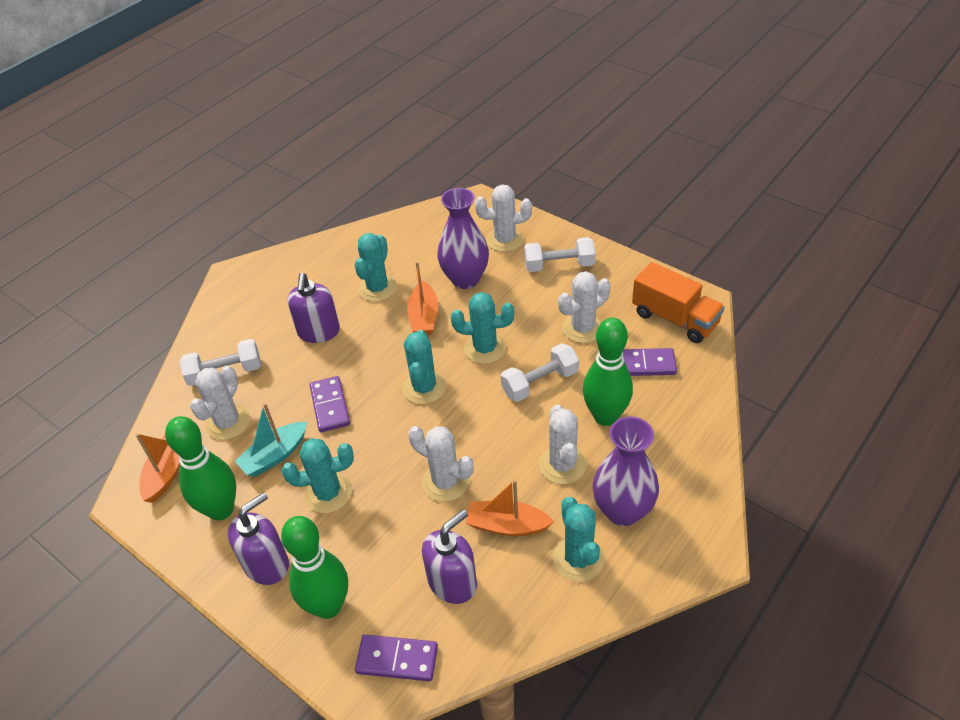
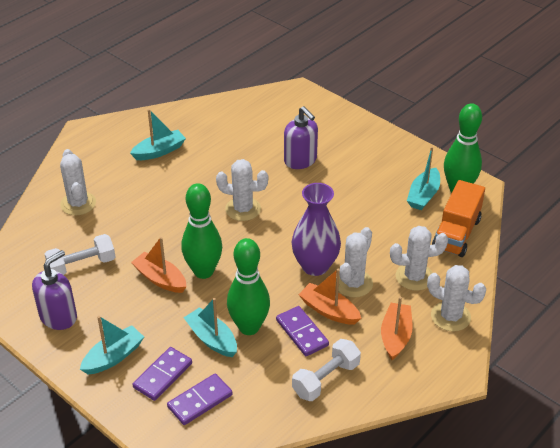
purple soap dispenser: [228,492,289,585] [288,273,340,343] [422,509,477,604] = 3 -> [32,250,77,330] [284,106,318,169] = 2
purple vase: [437,188,489,289] [593,416,659,526] = 2 -> [292,183,341,276] = 1
turquoise boat: [234,403,307,477] = 1 -> [80,316,144,374] [130,109,186,160] [184,298,237,357] [407,147,440,210] = 4
turquoise cactus: [282,438,354,514] [355,233,397,302] [402,330,446,404] [451,292,514,364] [553,497,605,582] = 5 -> none = 0
white dumbbell: [180,339,261,386] [501,343,579,402] [524,237,595,272] = 3 -> [45,234,115,275] [292,339,361,401] = 2

